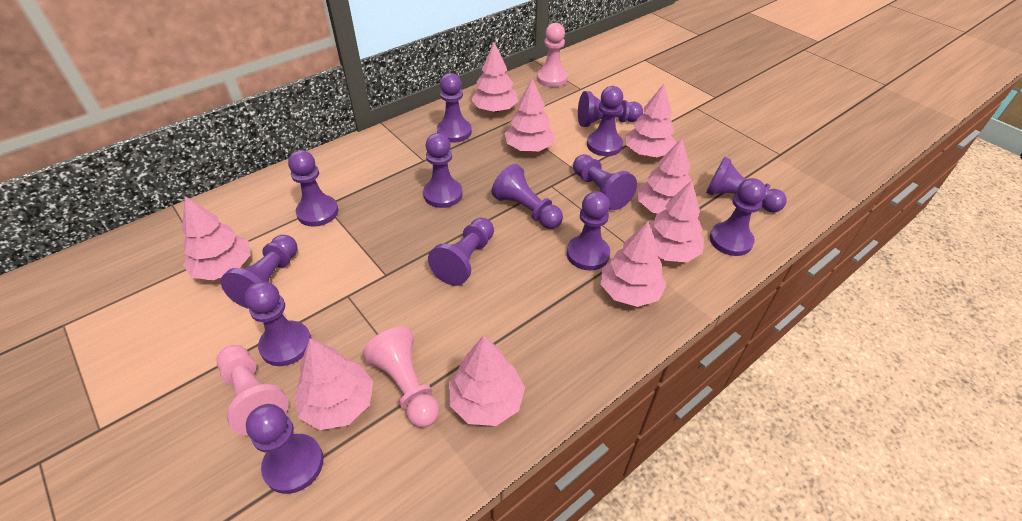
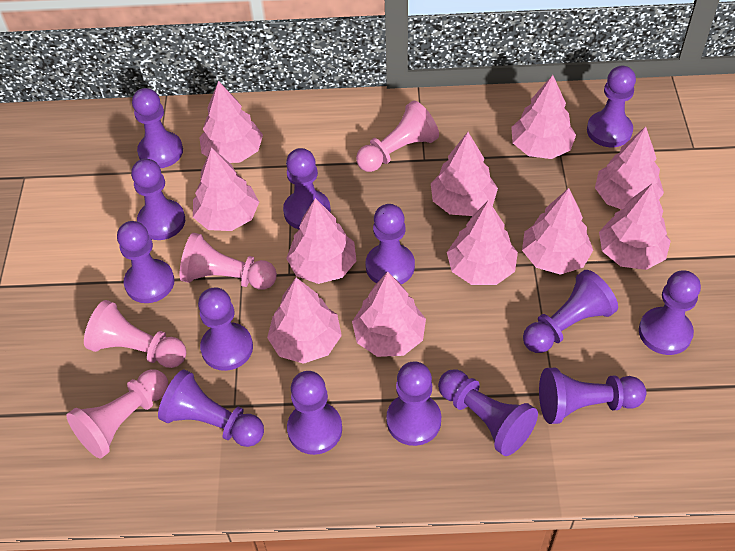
pink pawn: [217,345,289,436] [363,327,439,427] [537,23,568,87] = 3 -> [67,369,169,458] [84,300,186,368] [180,233,277,290] [356,101,439,172] = 4
pink tree: [182,196,250,280] [294,338,373,430] [449,335,525,426] [471,42,518,112] [505,79,555,151] [601,221,667,307] [626,84,677,157] [638,138,691,214] [649,180,704,262] = 9 -> [193,147,259,231] [199,81,263,163] [267,277,342,364] [286,198,357,284] [352,272,426,357] [431,132,498,216] [447,200,518,285] [511,75,576,159] [522,188,593,275] [595,127,664,210] [599,184,671,270] = 11

